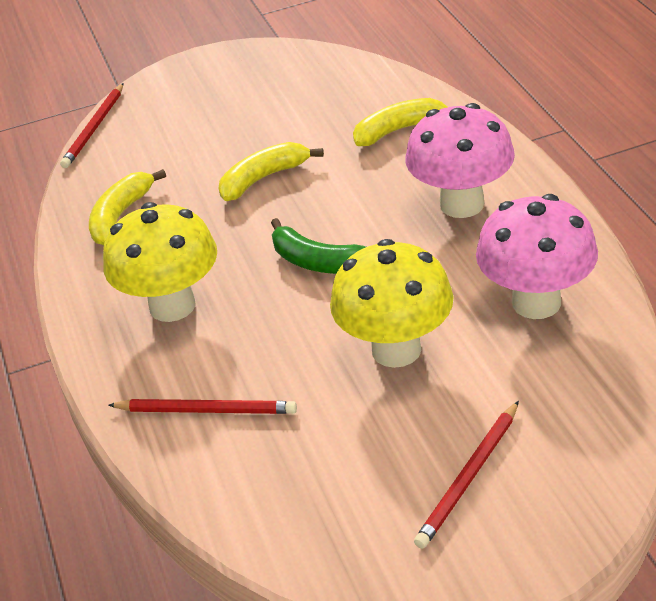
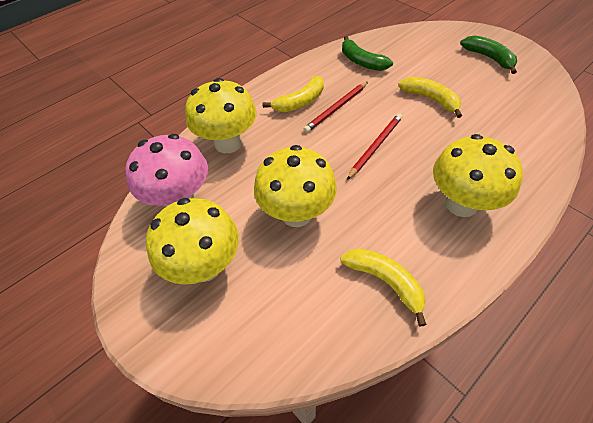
green banana: [271,218,366,274] = 1 -> [342,36,393,71] [460,35,517,74] = 2
pink mushroom: [406,103,515,218] [476,194,598,319] = 2 -> [125,134,208,207] = 1
red pencil: [60,83,123,168] [108,399,297,414] [414,401,519,549] = 3 -> [304,82,368,133] [347,113,402,180] = 2
yellow mushroom: [103,202,217,322] [330,239,453,368] = 2 -> [146,198,239,284] [185,78,257,153] [254,145,337,227] [433,134,523,217] = 4

